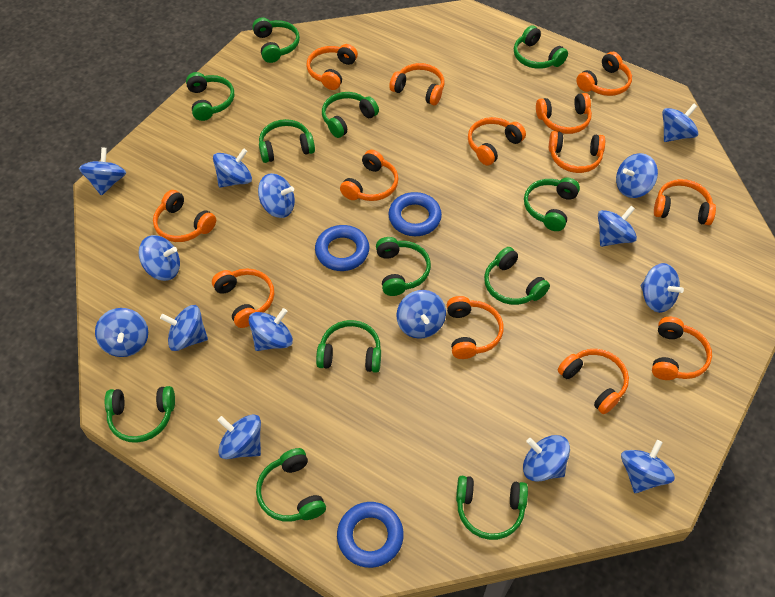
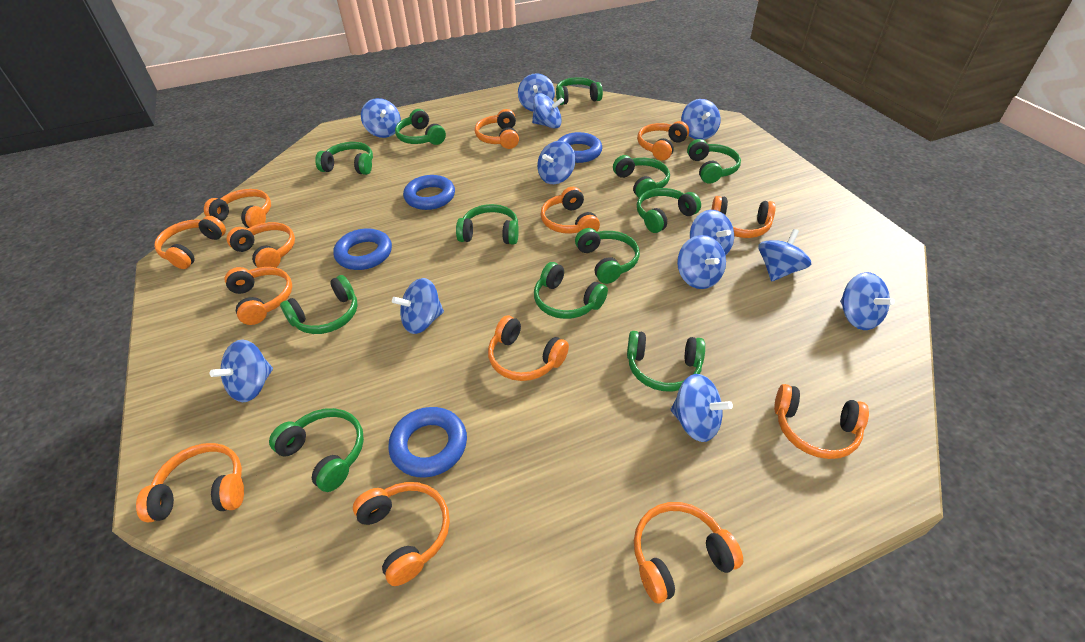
blue ring: [315,225,369,271] [337,502,404,568] [388,192,442,236] = 3 -> [333,228,392,270] [388,407,467,478] [403,175,455,210] [558,132,602,163] = 4
blue spinning top: [79,147,126,196] [95,308,148,357] [139,235,180,281] [160,305,208,351] [213,148,252,188] [217,414,261,459] [249,308,293,351] [258,173,295,218] [397,290,446,339] [523,435,570,482] [598,206,637,247] [616,153,658,198] [621,440,675,493] [641,263,684,313] [662,104,699,142] = 15 -> [210,339,273,402] [361,98,401,138] [392,278,444,334] [518,73,555,111] [532,93,564,129] [537,141,575,184] [671,374,733,442] [677,235,726,289] [681,99,721,140] [690,210,734,256] [758,229,811,281] [840,272,895,330] = 12

